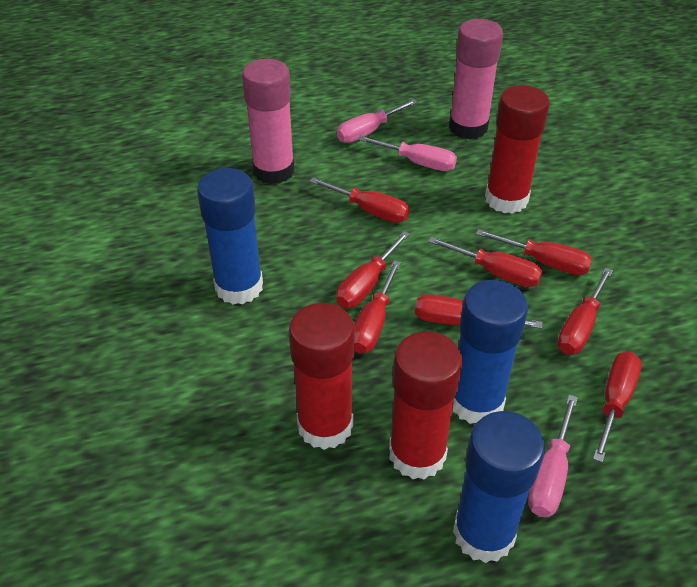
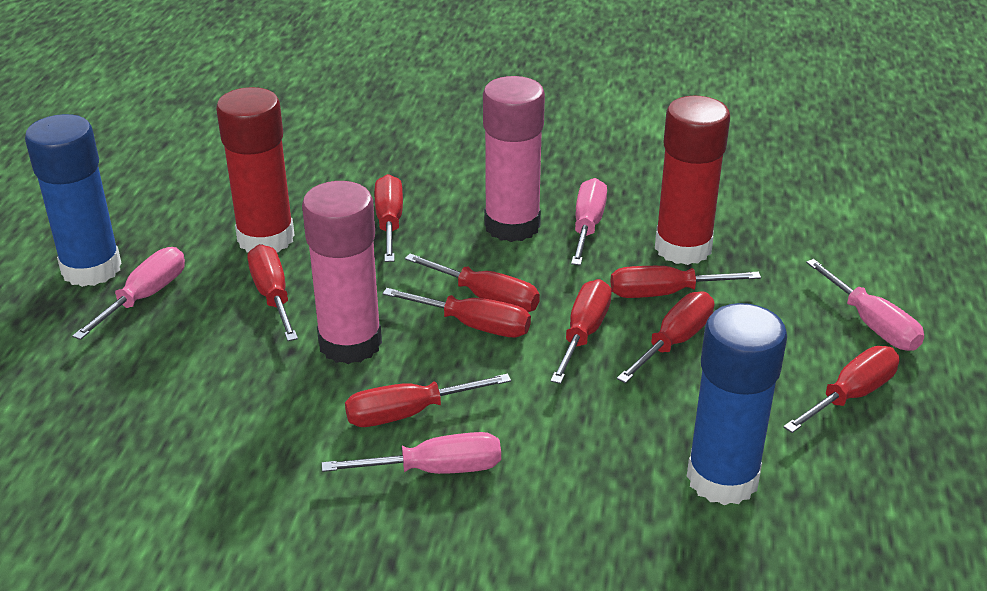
blue glue stick: [197,168,263,305] [453,280,528,424] [453,411,545,563] = 3 -> [25,114,122,287] [687,303,787,505] = 2
pink screwdriver: [337,99,418,143] [358,136,457,171] [528,395,578,517] = 3 -> [72,247,185,340] [322,432,501,474] [571,178,607,265] [806,259,924,351] = 4
red glue stick: [289,303,355,450] [389,331,463,480] [485,85,550,214] = 3 -> [216,87,295,253] [655,96,730,265] = 2
red screwdriver: [309,177,410,223] [336,231,410,308] [354,260,401,353] [415,294,543,329] [428,237,543,287] [476,229,592,275] [557,267,613,355] [593,352,642,463] = 8 -> [248,244,298,341] [345,374,511,427] [374,174,403,262] [382,288,531,337] [405,253,540,312] [550,279,612,384] [611,266,761,298] [617,291,714,383] [783,346,899,433] = 9

